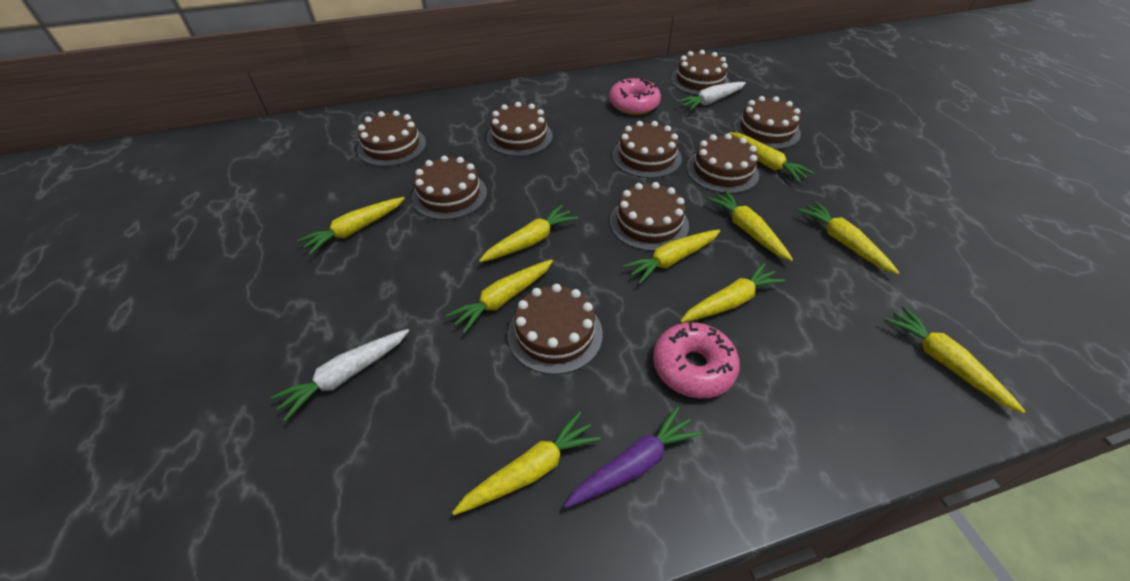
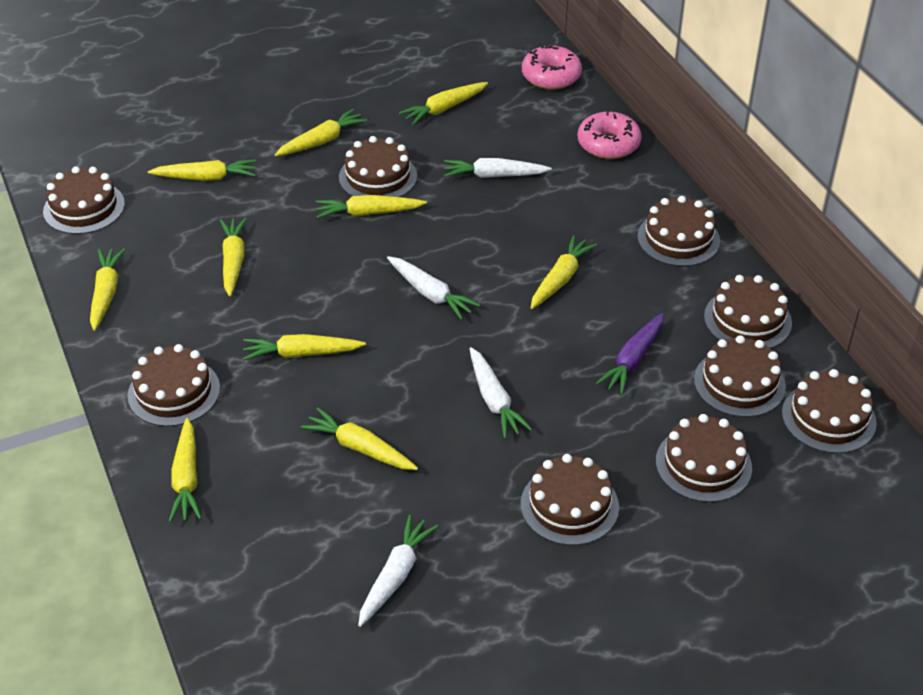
white carrot: [271,329,409,421] [677,82,746,111] = 2 -> [358,515,438,627] [387,256,480,320] [444,158,552,178] [469,347,533,439] = 4

